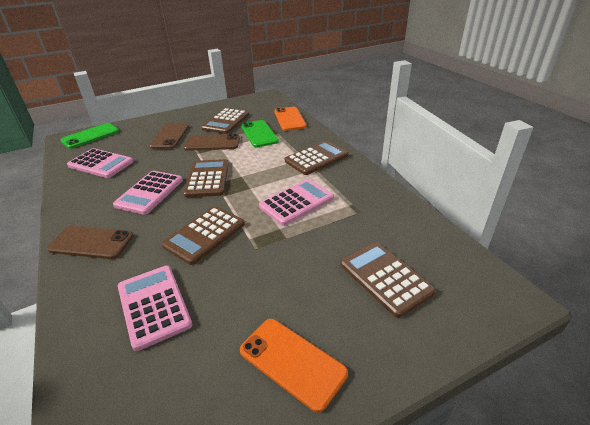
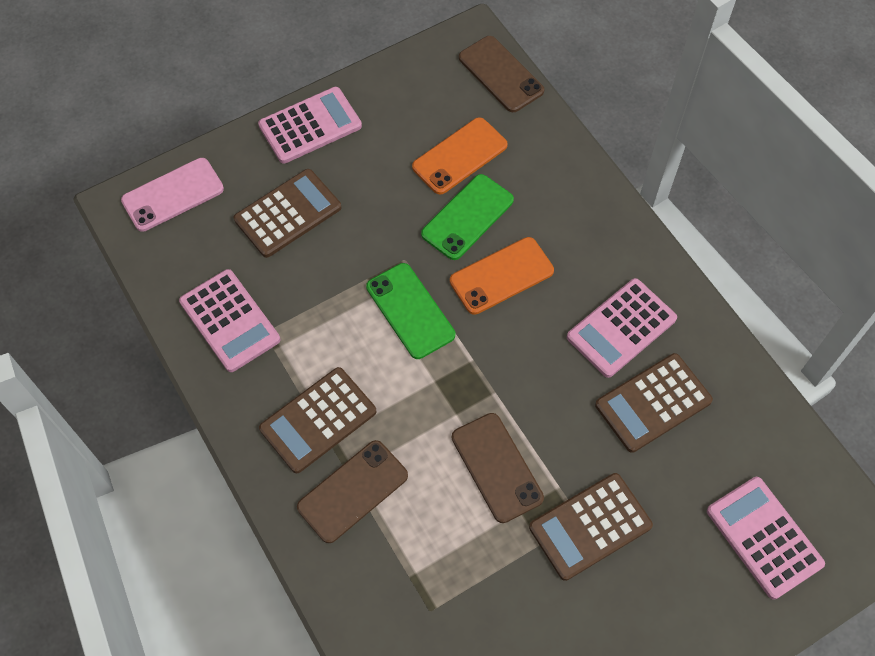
brown calculator: [161,206,245,265] [183,159,229,197] [201,108,249,134] [285,141,348,175] [340,242,436,318] = 5 -> [234,169,341,258] [259,367,376,473] [529,473,653,581] [595,353,713,453] = 4
pink phone: none = 0 -> [121,158,224,232] = 1

